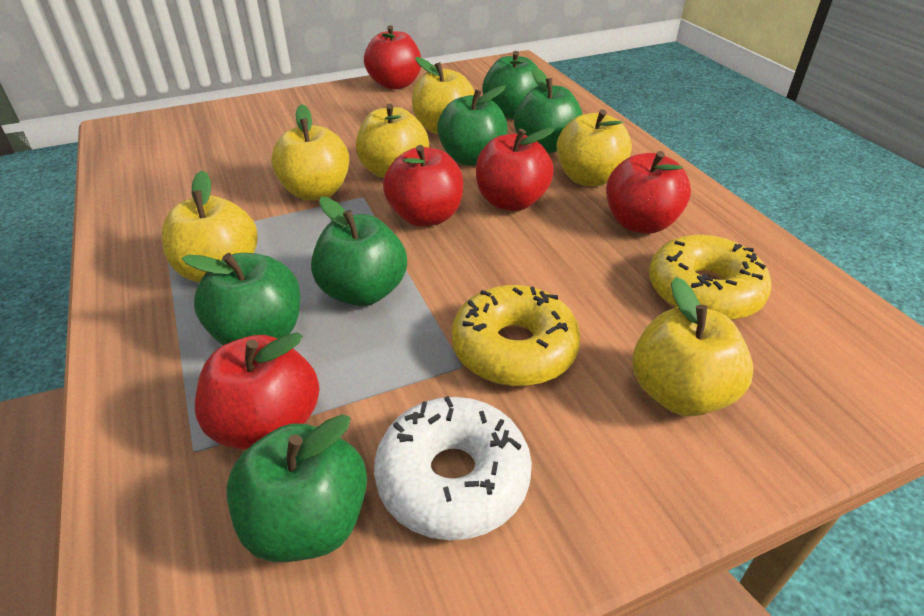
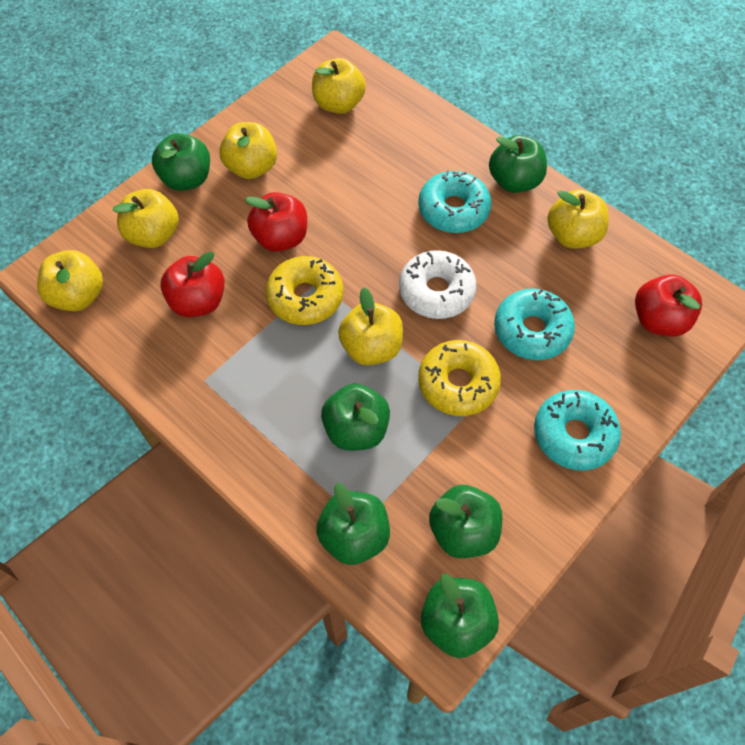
red apple: [195,332,320,450] [364,25,421,90] [383,145,463,227] [476,128,555,211] [606,151,691,234] = 5 -> [160,252,225,317] [245,192,307,252] [635,274,702,337] = 3
turquoise donut: none = 0 -> [418,170,492,233] [494,289,575,360] [534,390,621,470] = 3

